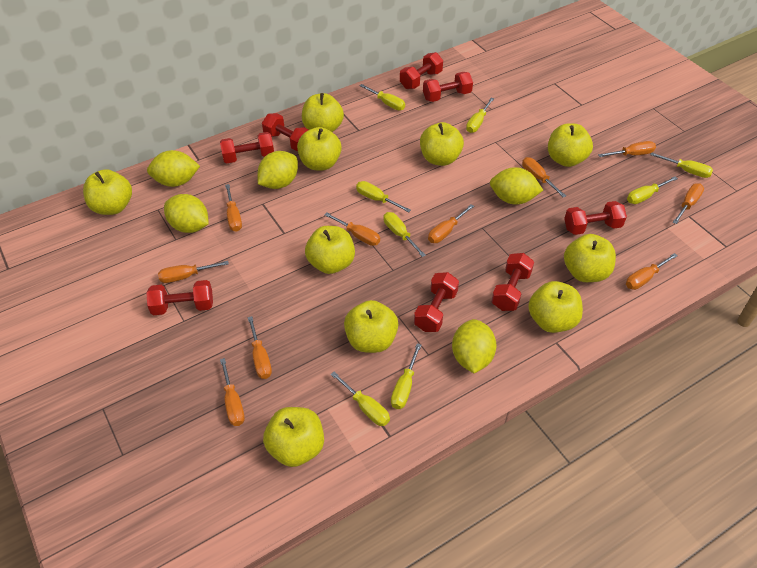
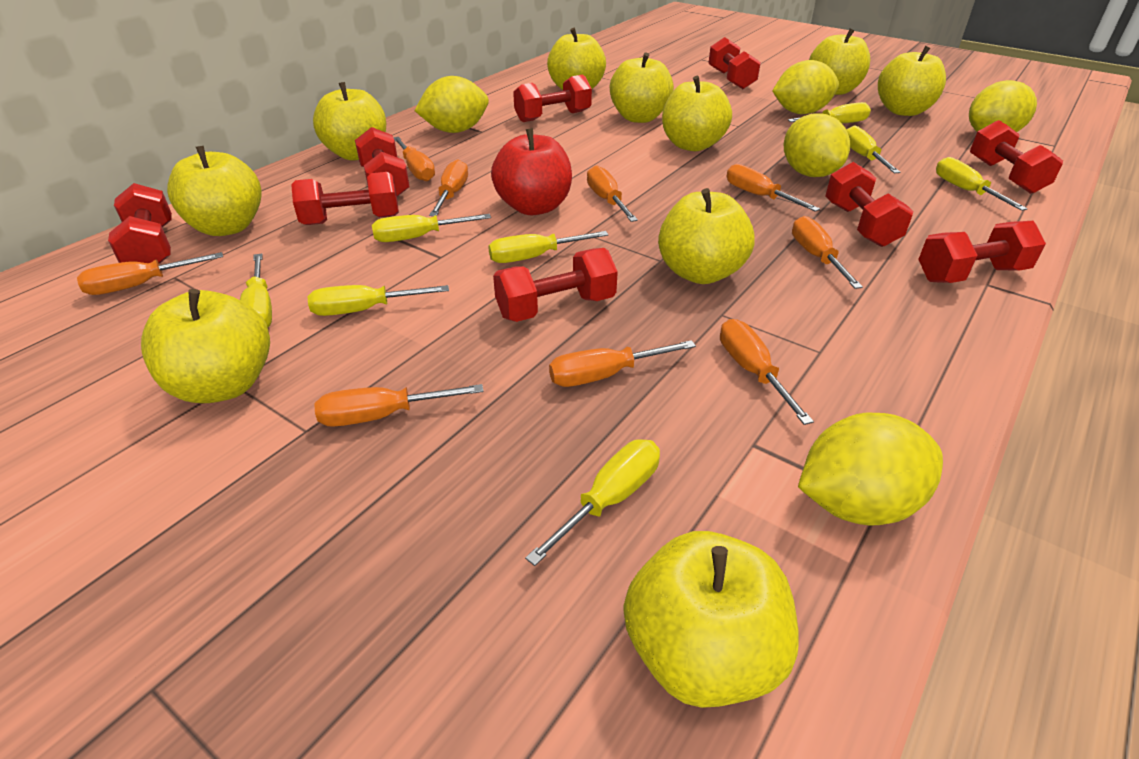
orange screwdriver: [158,261,229,283] [220,358,245,426] [225,184,242,232] [248,316,272,379] [324,212,380,246] [428,204,474,243] [522,157,566,198] [598,141,656,157] [626,253,678,290] [673,183,704,224] = 10 -> [77,252,223,295] [314,384,484,427] [394,137,435,181] [429,159,468,216] [549,340,696,387] [587,165,638,222] [720,319,814,425] [726,164,820,212] [792,216,863,289] = 9
red apple: none = 0 -> [491,128,572,215] = 1
red dumbbell: [146,280,213,315] [220,132,274,163] [262,113,309,152] [400,52,443,89] [414,272,459,332] [423,72,473,102] [491,253,534,311] [564,201,627,235] = 8 -> [108,183,172,264] [291,172,399,225] [355,127,410,196] [493,248,618,322] [513,74,592,122] [708,37,761,89] [825,162,913,247] [918,221,1046,283] [970,120,1063,194] = 9

